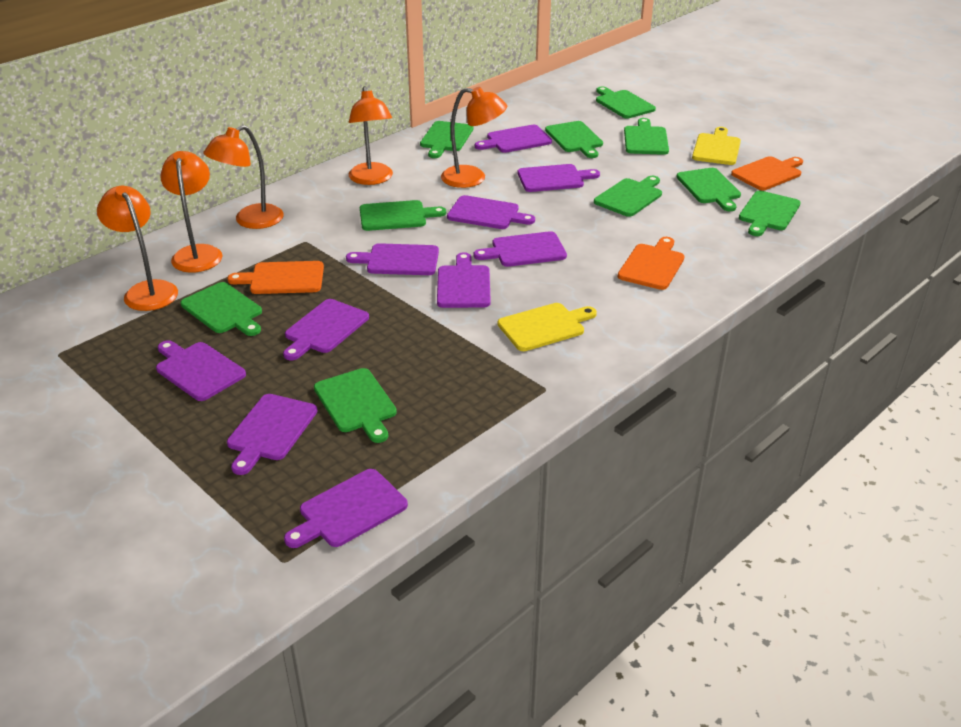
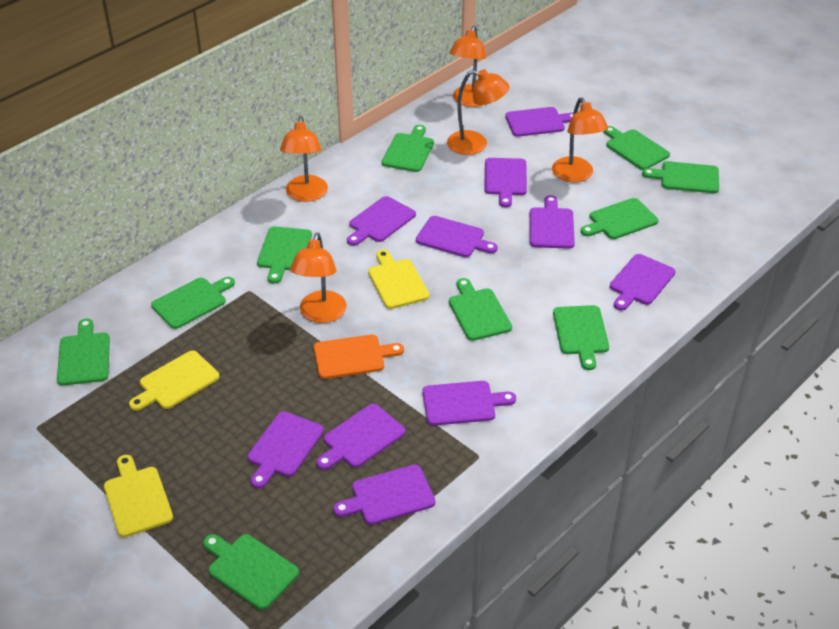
orange cutting board: [227,261,324,294] [618,237,685,290] [731,156,803,190] = 3 -> [314,334,404,379] = 1
yellow cutting board: [498,303,597,351] [692,127,741,165] = 2 -> [104,455,173,537] [129,351,219,411] [368,250,429,309] = 3

